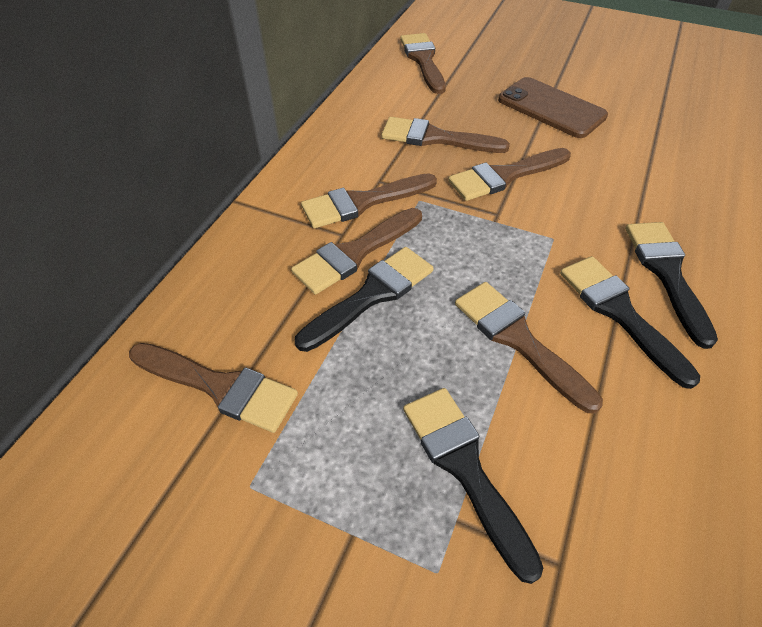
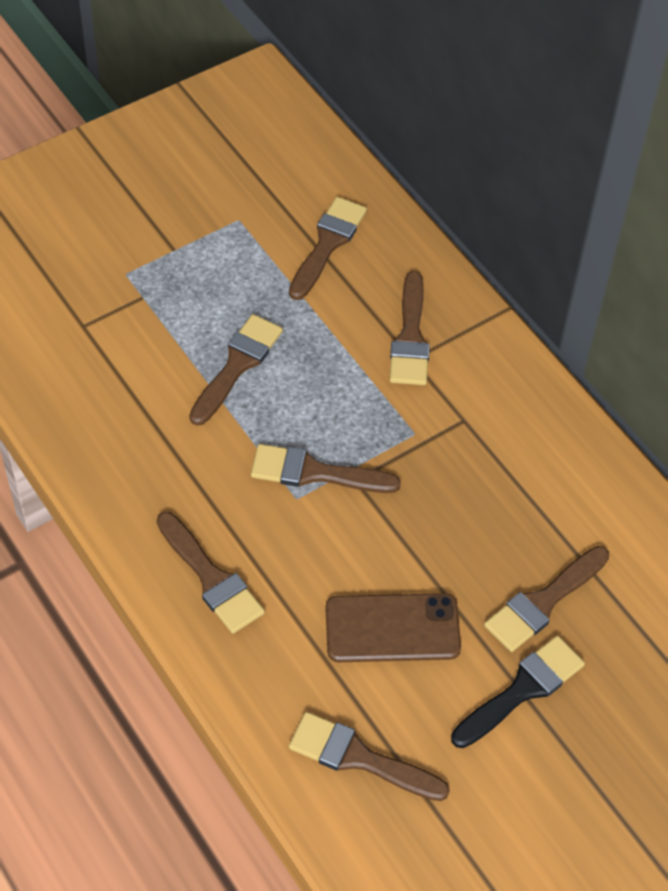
black brush: [295,247,434,352] [403,388,543,584] [560,256,700,389] [625,222,718,349] = 4 -> [451,635,585,748] = 1

